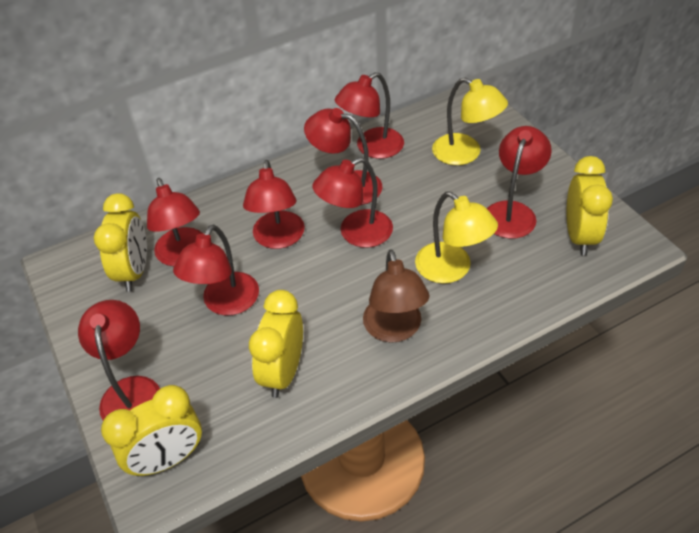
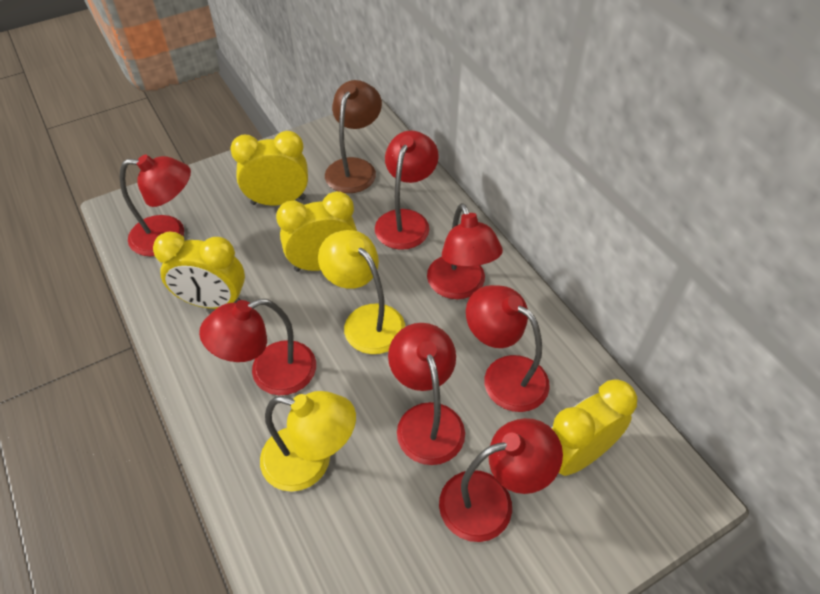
red lamp: [78,300,160,420] [147,178,202,266] [173,225,259,316] [243,160,305,249] [304,108,382,205] [312,157,393,248] [335,72,404,159] [487,126,552,239] = 8 -> [120,154,191,256] [199,299,316,395] [375,130,439,250] [388,323,465,465] [427,203,503,299] [439,418,563,542] [466,285,550,412] = 7

